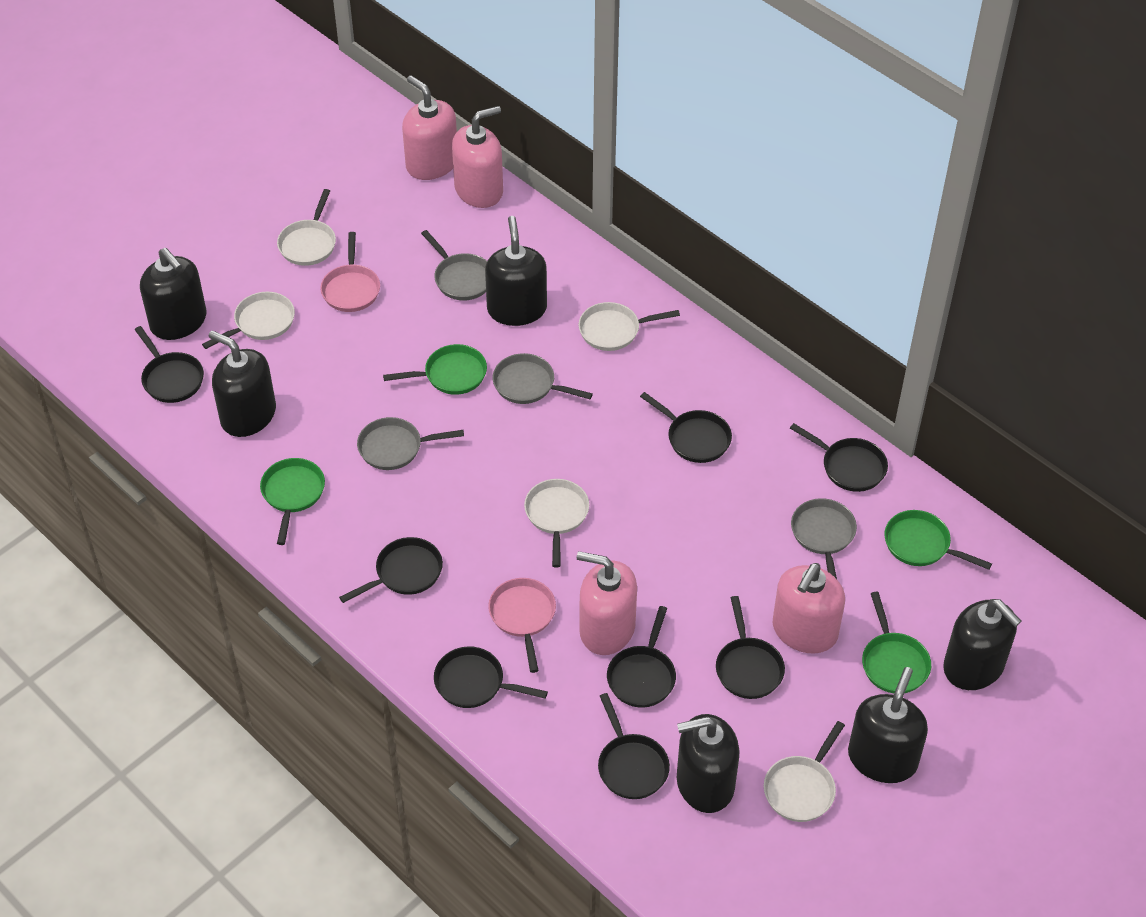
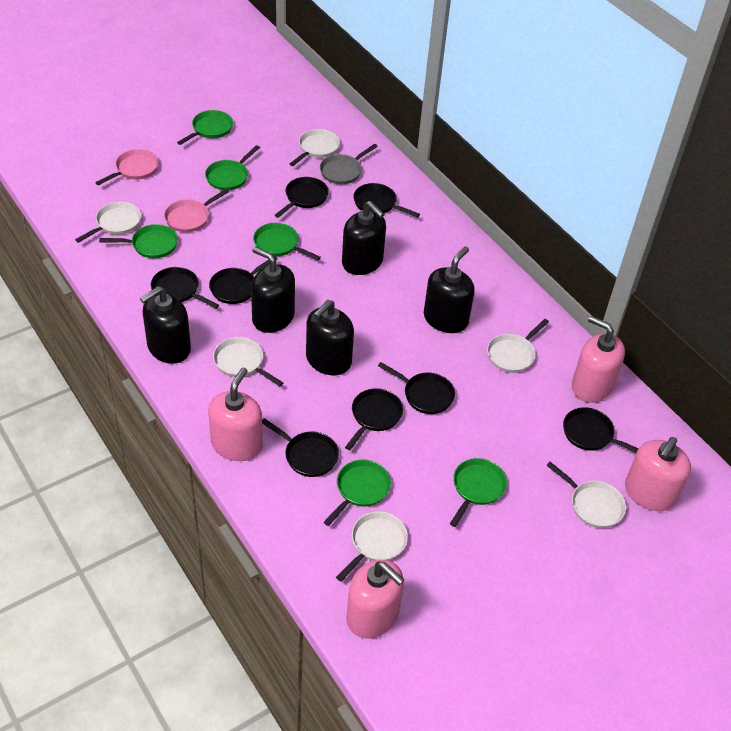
black soap dispenser: [140,248,207,340] [209,331,276,437] [485,216,547,326] [677,714,739,813] [848,667,928,783] [943,599,1021,690] = 6 -> [140,286,191,364] [251,247,295,333] [306,300,354,375] [342,201,386,275] [424,246,475,333] = 5
green pan: [260,458,325,545] [383,344,487,395] [862,592,931,693] [885,510,992,570] = 4 -> [99,224,178,258] [177,110,233,145] [205,145,260,190] [253,223,321,260] [324,460,391,526] [450,458,507,527] = 6
grey pan: [357,417,464,470] [421,230,487,300] [493,353,593,404] [791,498,857,579] = 4 -> [320,144,378,184] = 1
white pan: [202,292,295,349] [277,189,336,266] [524,479,589,567] [579,302,680,351] [764,721,845,822] = 5 -> [75,202,141,243] [213,337,283,387] [290,129,340,166] [336,511,408,582] [487,319,549,373] [546,462,626,528] = 6

